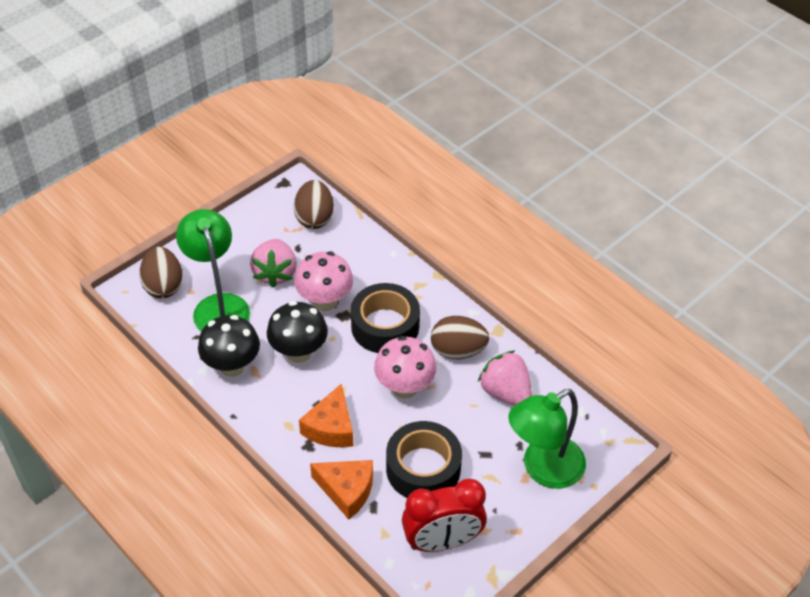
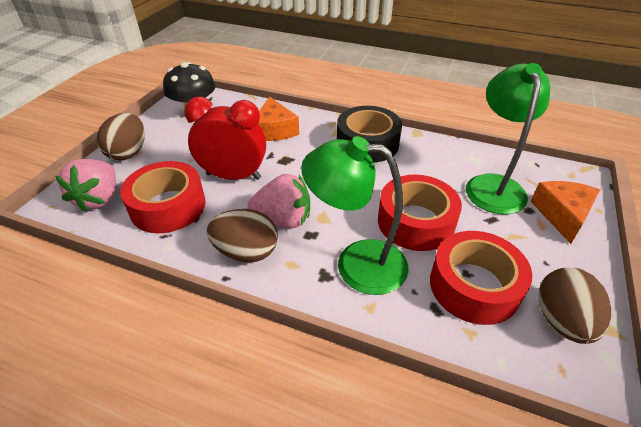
black mushroom: [198,315,260,377] [267,301,328,363] = 2 -> [163,62,216,109] = 1
black tape: [351,283,420,353] [386,421,462,498] = 2 -> [337,106,402,163] = 1
pink mushroom: [294,251,353,311] [374,336,437,399] = 2 -> none = 0
red tape: none = 0 -> [120,161,206,233] [378,175,462,251] [430,231,532,325] = 3

